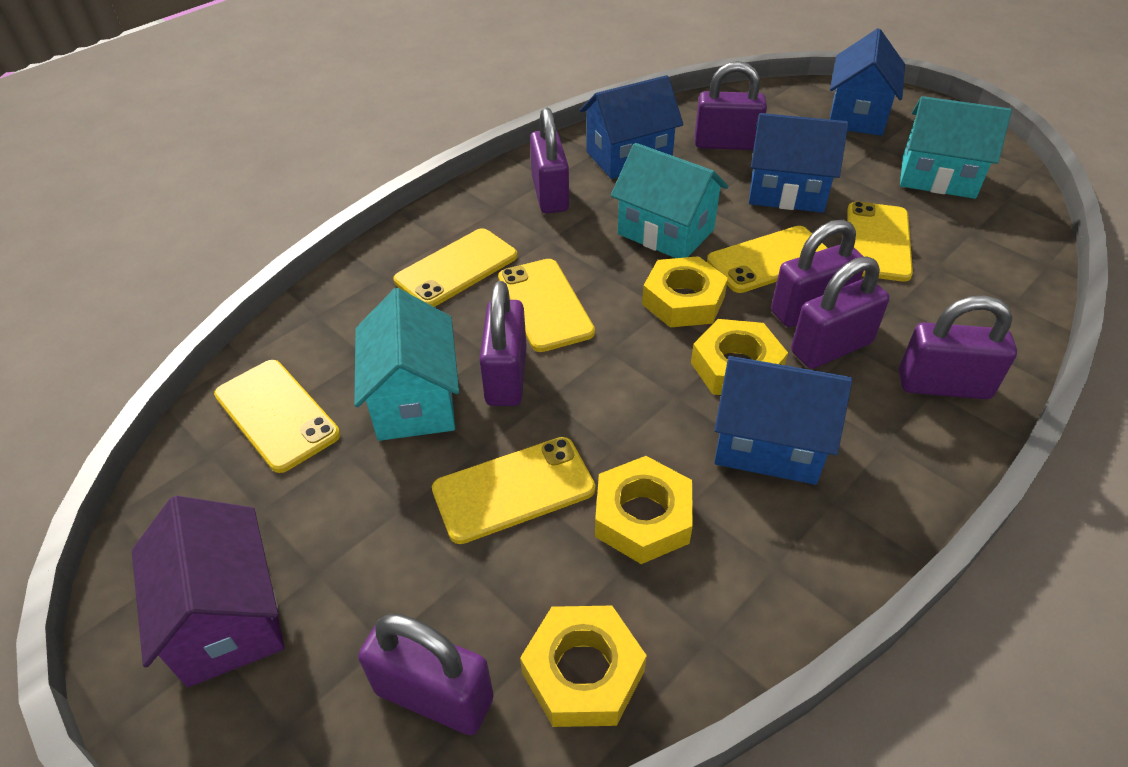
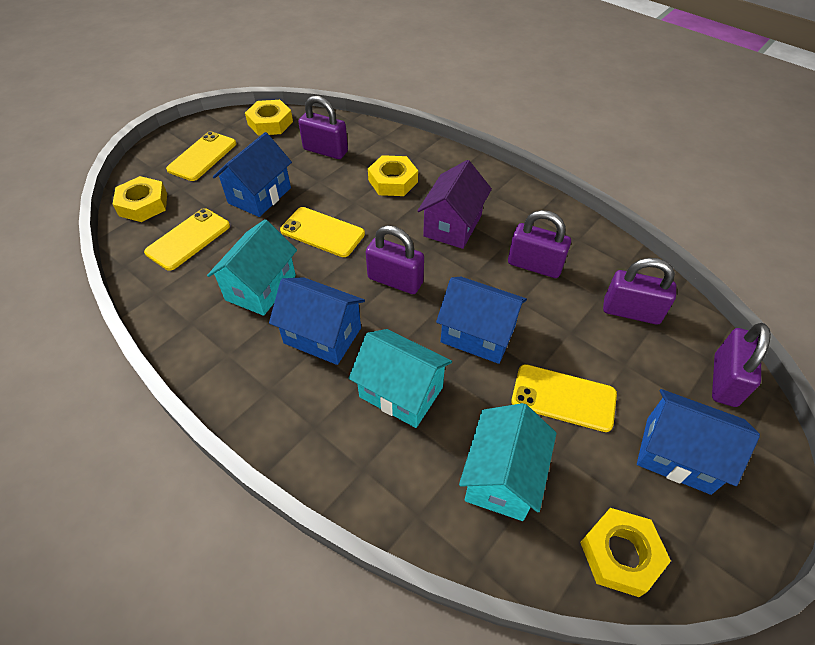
purple padlock: [358,614,494,735] [479,281,527,406] [530,107,569,213] [695,61,767,150] [771,220,864,327] [791,256,890,369] [899,295,1017,399] = 7 -> [298,96,348,159] [366,225,424,294] [508,210,571,278] [603,258,676,324] [712,323,771,407] = 5
yellow phone: [214,360,340,473] [393,228,517,307] [432,437,595,544] [498,259,595,352] [707,226,827,293] [847,201,913,282] = 6 -> [144,208,230,271] [166,131,236,181] [280,207,365,257] [511,364,617,432] = 4

